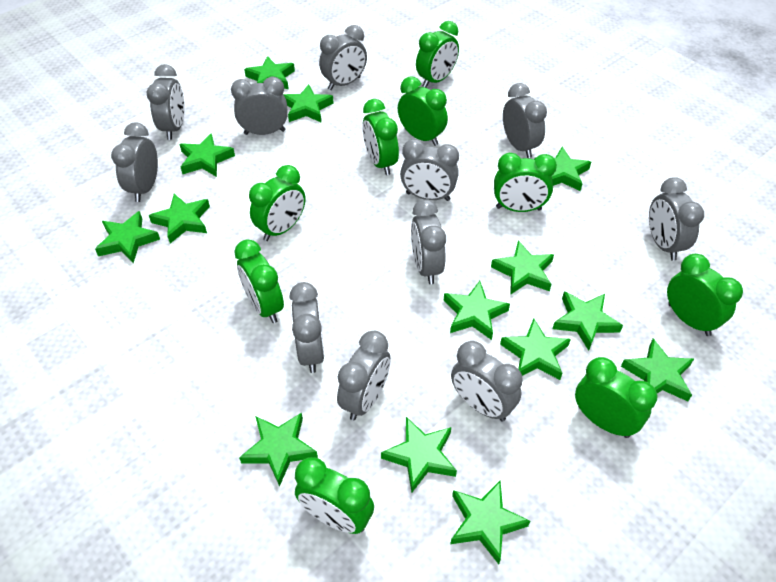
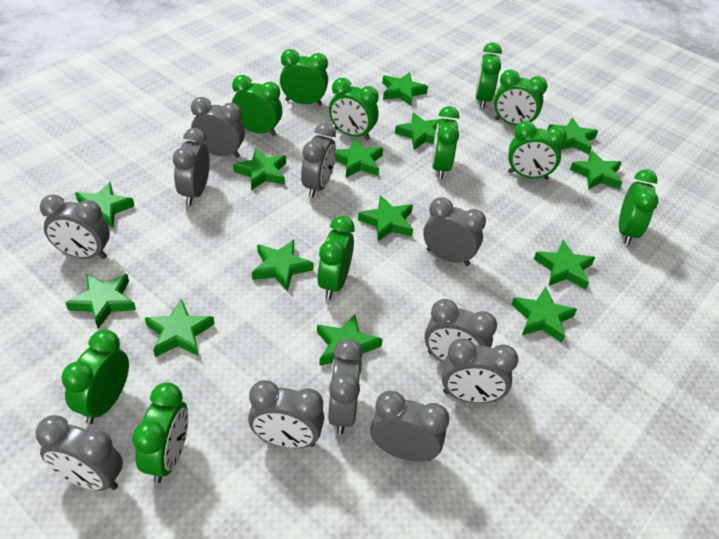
green clock: [234,239,284,323] [249,165,306,241] [295,457,374,534] [363,99,399,175] [398,76,448,146] [416,21,459,88] [494,153,557,212] [575,357,657,438] [667,254,743,336] = 9 -> [61,330,129,424] [132,382,188,483] [232,75,282,136] [280,49,328,106] [317,216,355,299] [329,78,379,140] [432,106,459,179] [475,42,502,108] [494,69,547,126] [508,121,567,180] [619,169,658,245] = 11

